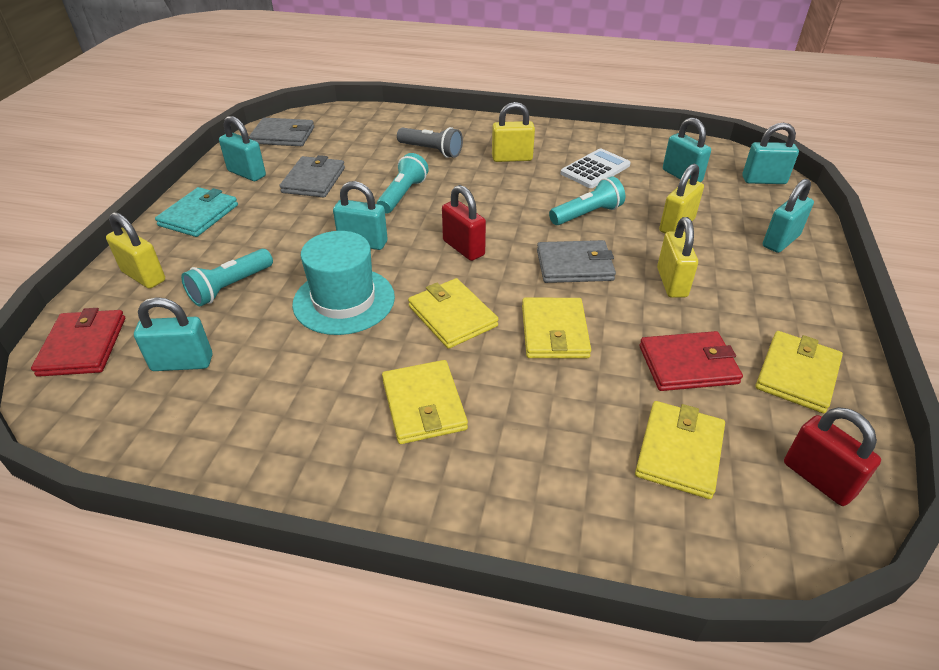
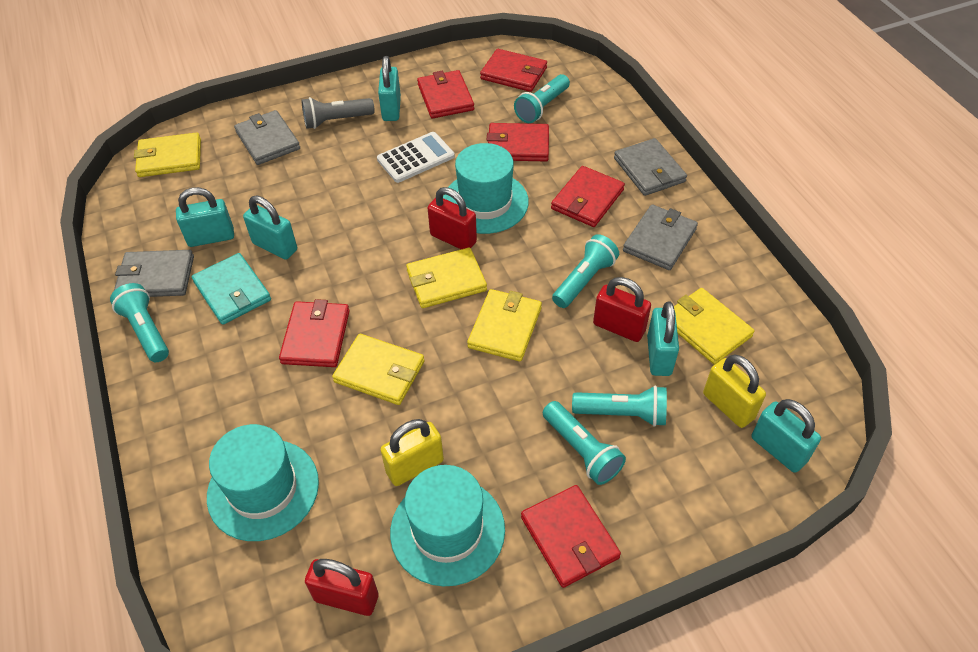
grey wallet: [249,118,314,146] [280,155,345,197] [537,240,616,283] = 3 -> [114,250,194,297] [234,110,300,165] [614,138,687,196] [623,204,698,270] = 4
red padlock: [442,185,486,261] [784,407,881,506] = 2 -> [305,559,379,616] [427,187,477,249] [593,277,651,342] = 3
red wallet: [31,308,125,377] [639,331,743,391] = 2 -> [279,299,350,367] [417,70,474,119] [480,49,547,92] [487,123,549,161] [521,485,621,588] [551,166,625,227] = 6
turquoise flashlight: [181,249,273,307] [377,153,429,214] [549,176,625,225] = 3 -> [110,283,169,362] [514,74,570,123] [543,401,626,485] [552,234,619,308] [572,385,667,427] = 5
turquoise hat: [292,231,395,335] = 1 -> [207,424,319,541] [390,465,505,586] [443,143,529,234] = 3
turquoise padlock: [134,297,212,371] [219,116,266,181] [333,181,388,250] [663,118,711,182] [742,123,799,184] [763,179,814,253] = 6 -> [176,187,234,247] [243,196,297,260] [378,56,401,121] [647,301,679,376] [752,399,821,473] = 5
yellow padlock: [106,212,165,289] [492,102,535,162] [657,217,698,298] [659,164,704,234] = 4 -> [380,419,444,486] [703,355,766,428] = 2

